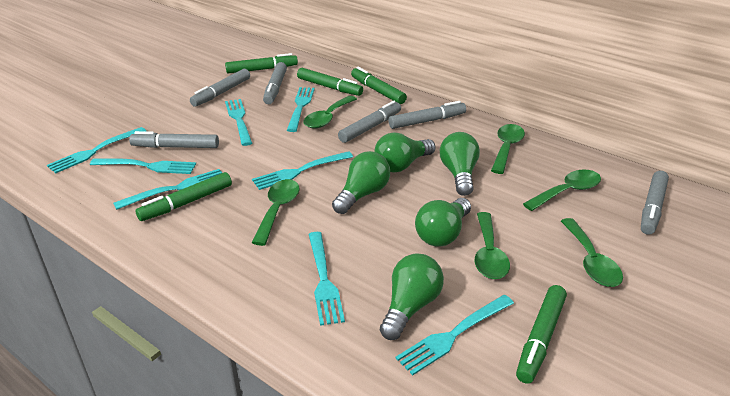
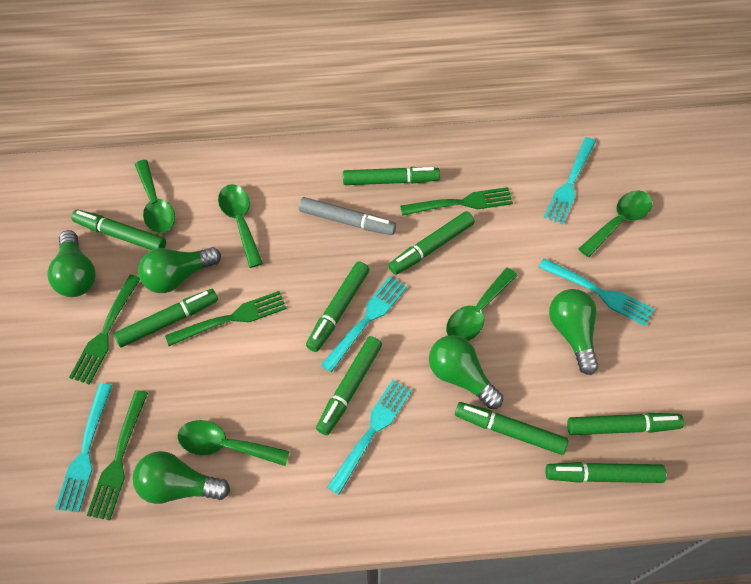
green fork: none = 0 -> [69,274,140,385] [87,390,148,520] [165,291,286,346] [400,187,513,216] = 4
green marker: [135,172,232,221] [225,53,298,74] [297,68,363,96] [351,67,407,104] [516,285,567,384] = 5 -> [71,210,166,250] [114,289,218,347] [306,261,370,352] [316,336,382,435] [343,167,440,185] [388,211,475,275] [455,402,568,455] [545,462,666,483] [567,413,684,435] = 9
green spoon: [252,179,300,246] [304,96,357,129] [474,212,510,279] [491,124,525,174] [523,170,601,211] [561,218,623,287] = 6 -> [135,160,175,233] [177,420,290,466] [218,184,263,268] [446,267,518,341] [578,190,652,257] = 5
grey marker: [129,131,219,148] [190,69,250,107] [263,62,287,104] [338,101,401,143] [389,101,466,129] [641,171,669,235] = 6 -> [299,197,396,235] = 1
turquoise fork: [47,127,146,173] [90,158,196,174] [113,169,222,210] [225,99,252,146] [252,151,353,190] [287,87,315,132] [308,232,345,326] [395,295,514,375] = 8 -> [55,383,113,512] [321,276,407,372] [327,380,412,495] [539,258,654,326] [544,137,596,225] = 5

